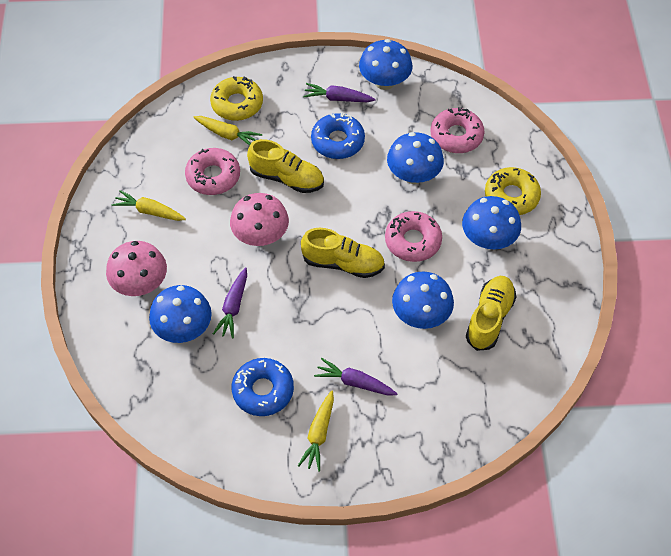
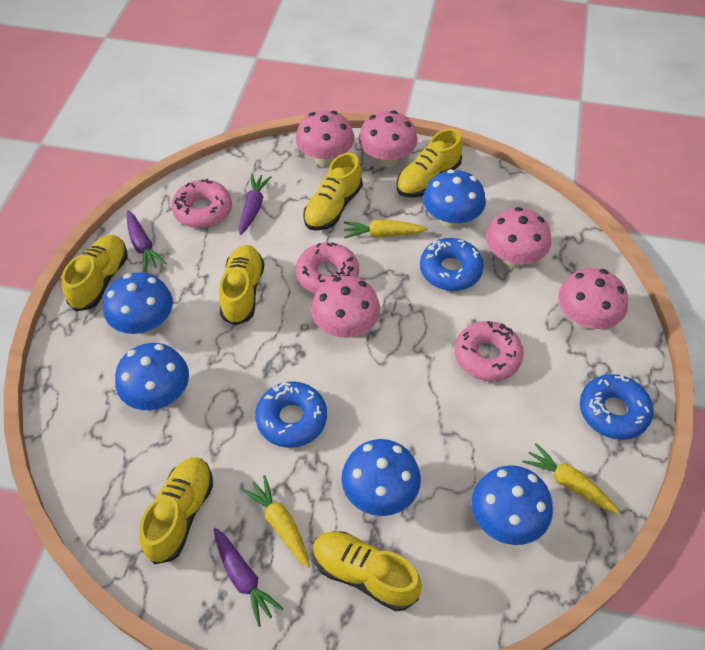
blue donut: [232,358,294,416] [311,113,365,159] = 2 -> [255,381,327,448] [420,238,484,291] [580,374,653,440] = 3
pink mushroom: [106,241,167,296] [230,193,289,246] = 2 -> [296,110,355,166] [311,276,380,338] [359,110,417,167] [486,207,551,268] [558,268,628,330] = 5
yellow donut: [210,76,263,121] [485,167,541,215] = 2 -> none = 0
yellow shoe: [247,139,324,193] [301,228,385,278] [466,276,516,351] = 3 -> [62,235,127,311] [139,457,213,564] [219,245,264,325] [303,153,363,231] [313,531,422,611] [397,129,463,197] = 6

